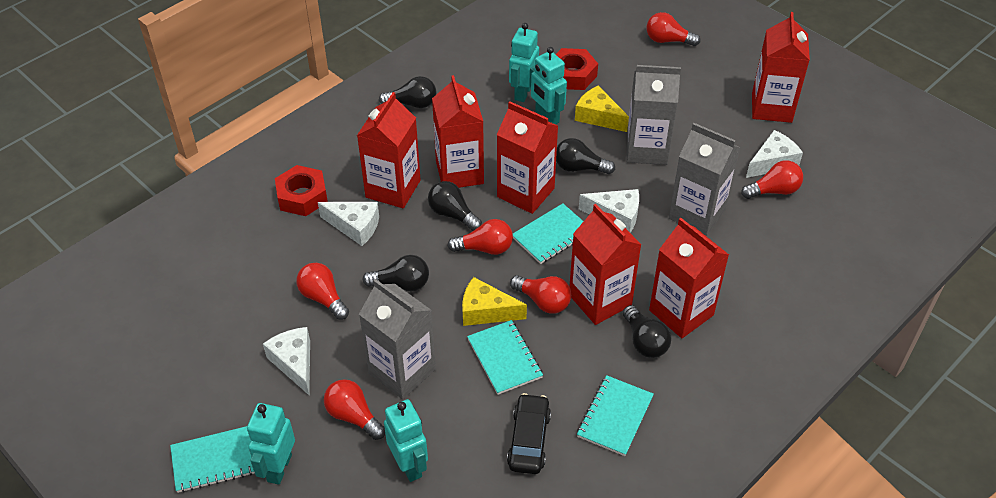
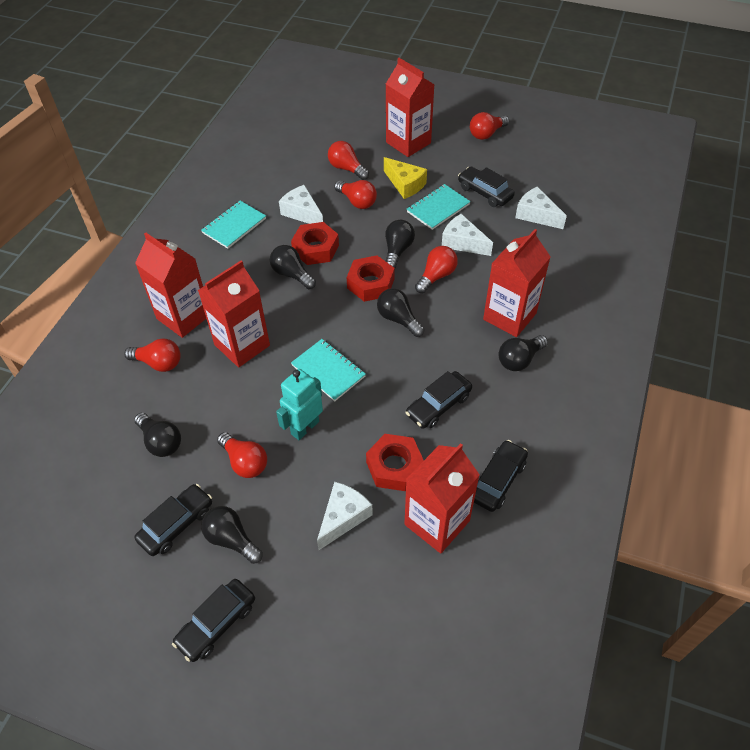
black car: [507,393,551,474] = 1 -> [134,484,212,556] [172,579,255,662] [405,371,472,429] [458,167,515,207] [474,440,528,512] = 5
black light bulb: [363,255,429,292] [379,76,436,108] [428,181,482,231] [556,138,615,174] [623,305,671,358] = 5 -> [134,413,181,457] [201,506,263,564] [270,245,316,289] [377,288,425,337] [385,220,415,268] [499,335,548,371] = 6
grey carton: [359,279,436,400] [626,65,681,165] [669,123,741,236] = 3 -> none = 0
red carton: [357,92,421,208] [432,75,484,188] [497,101,558,214] [569,204,641,325] [649,218,729,338] [752,12,810,123] = 6 -> [135,233,206,338] [198,260,270,368] [386,58,435,157] [404,443,480,553] [483,229,550,337] = 5
red nut: [275,165,328,216] [556,48,598,90] = 2 -> [291,222,339,265] [346,255,395,302] [366,434,424,491] = 3
turquoise notebook: [170,426,255,493] [467,320,543,395] [513,203,584,264] [577,375,654,456] = 4 -> [201,201,266,249] [291,339,366,401] [407,184,471,230] = 3
turquoise robot: [247,403,295,485] [384,399,428,482] [509,23,539,102] [529,47,567,124] = 4 -> [276,369,323,440] = 1
yellow cheese: [462,277,527,326] [575,85,629,132] = 2 -> [384,157,427,199] = 1

